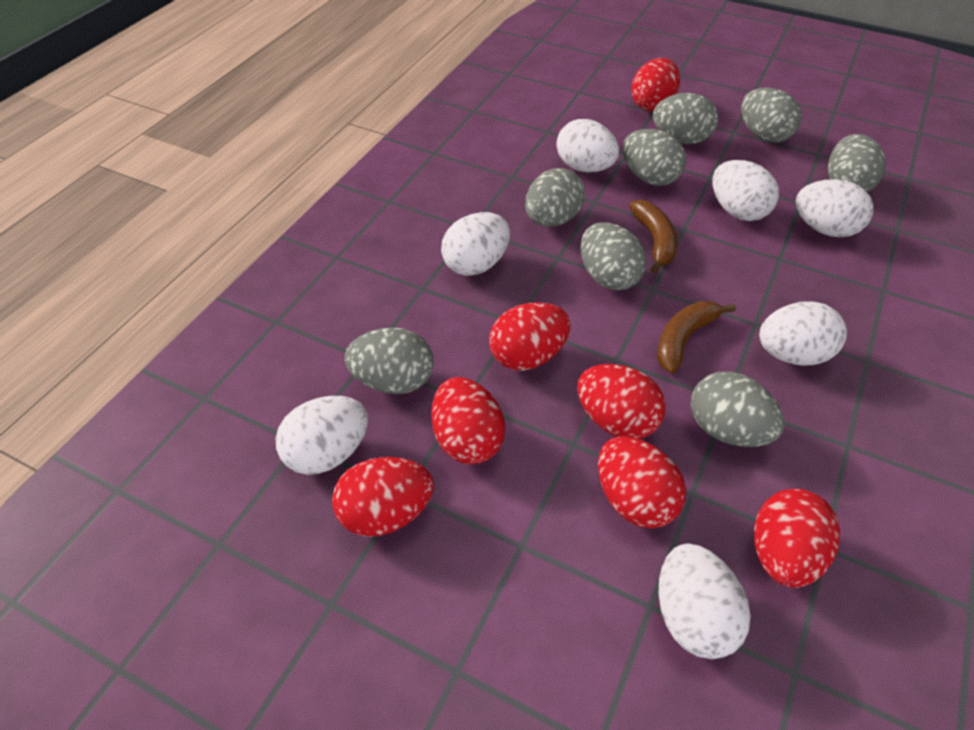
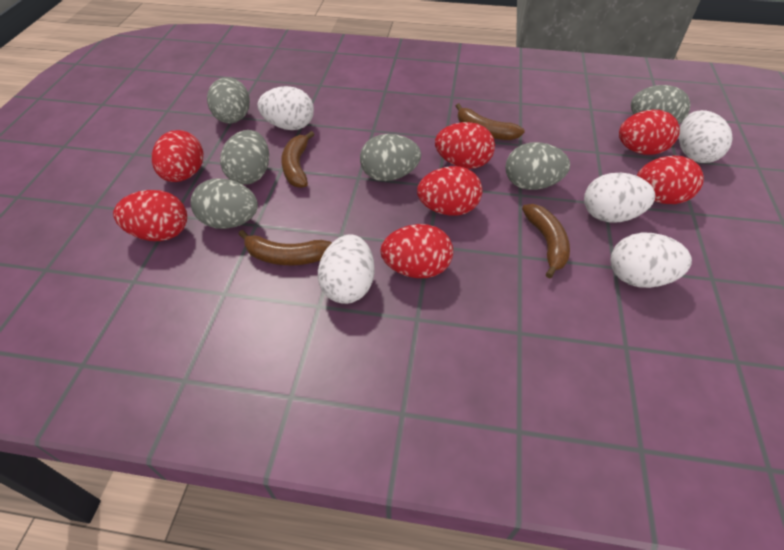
brown banana: [629,200,677,273] [657,301,736,374] = 2 -> [239,230,332,265] [281,131,315,188] [456,103,525,140] [522,204,570,278] = 4
grey egg: [345,328,434,394] [525,168,585,227] [581,222,646,290] [622,129,687,186] [653,93,718,144] [691,372,784,447] [741,87,801,143] [828,134,886,192] = 8 -> [191,178,258,229] [207,77,250,123] [220,130,269,185] [360,134,421,181] [505,142,570,190] [631,85,691,124] = 6
white egg: [275,396,368,475] [441,212,510,276] [557,119,619,172] [659,543,751,659] [712,160,779,221] [759,301,847,366] [795,179,873,237] = 7 -> [258,86,314,130] [318,234,375,304] [584,173,655,223] [611,233,692,288] [679,110,733,163] = 5

